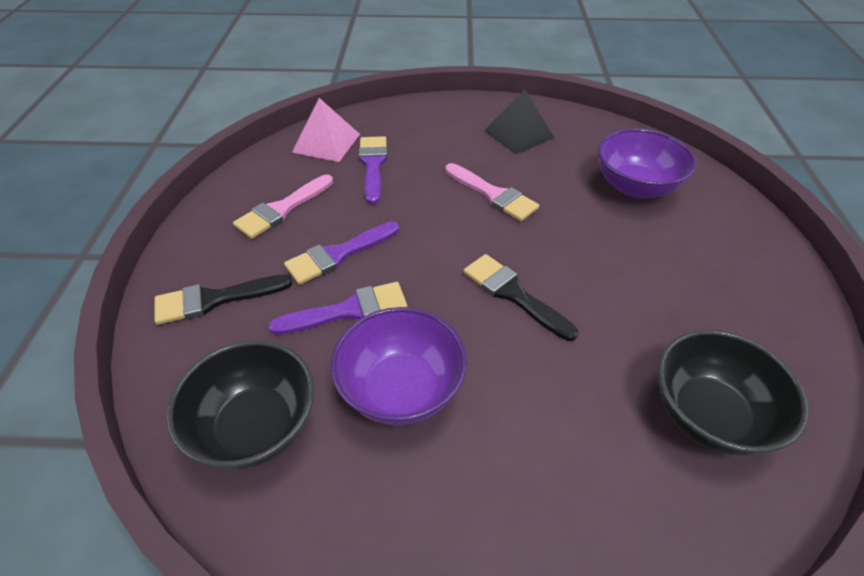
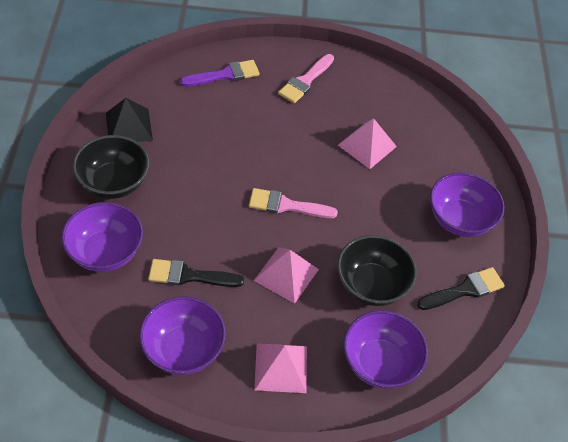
pink pyramid: [292,98,360,162] = 1 -> [254,247,319,304] [254,343,307,393] [338,118,397,169] = 3
purple bowl: [331,307,467,425] [598,128,696,199] = 2 -> [61,202,143,272] [139,296,226,375] [343,310,428,389] [430,172,505,237] = 4
purple brush: [269,282,408,335] [284,221,400,285] [359,136,387,204] = 3 -> [180,60,260,86] = 1

